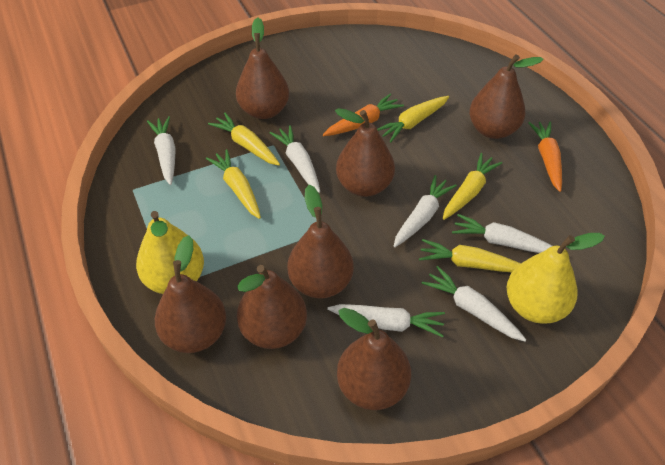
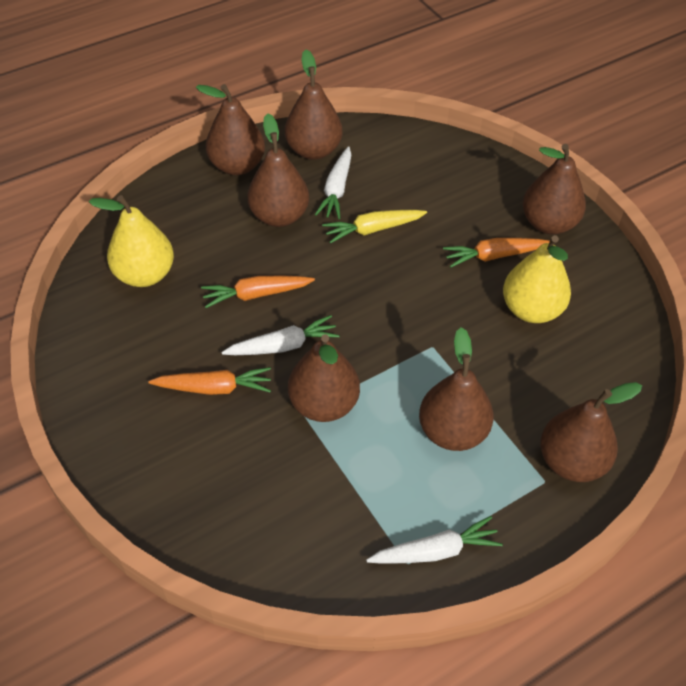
orange carrot: [323,94,404,136] [528,121,562,192] = 2 -> [148,367,271,395] [201,276,315,308] [443,238,550,268] = 3
white carrot: [147,116,176,185] [270,125,320,193] [327,304,445,337] [394,175,457,247] [422,266,526,342] [452,214,552,253] = 6 -> [222,315,340,355] [315,146,351,219] [366,516,503,564] = 3
yellow carrot: [206,149,261,219] [208,113,280,166] [377,96,449,143] [419,239,521,273] [443,153,503,220] = 5 -> [322,210,427,244] = 1

